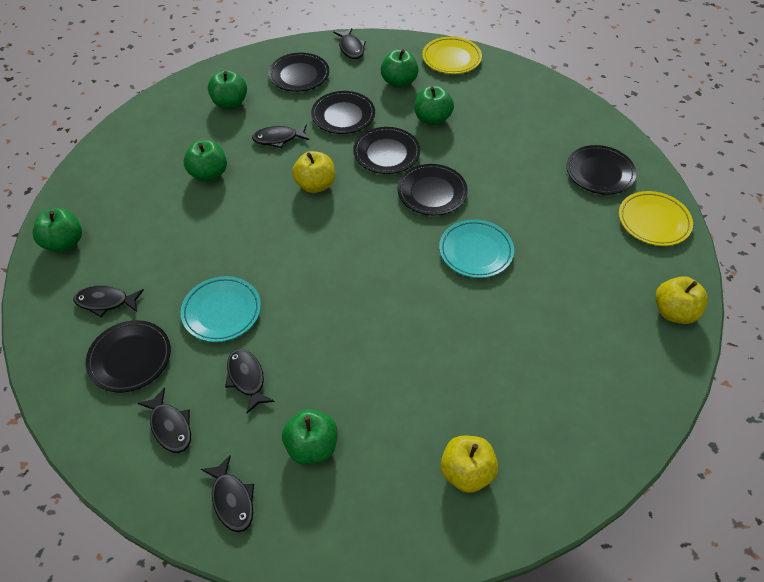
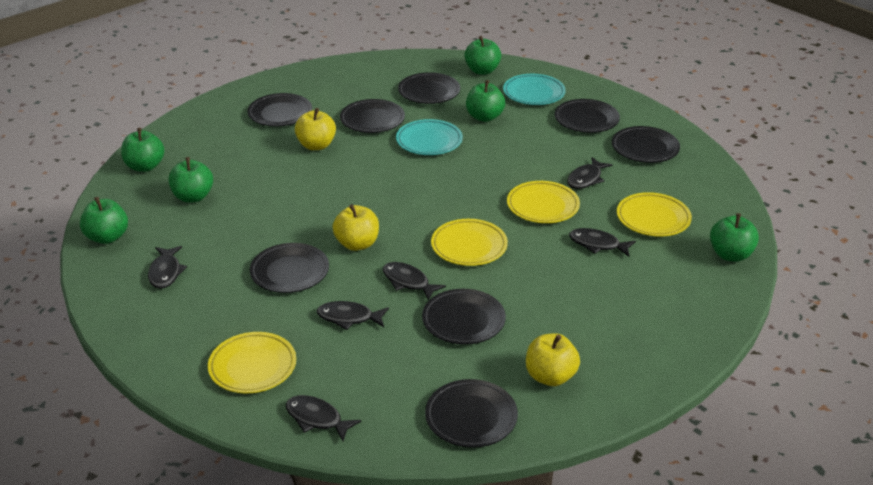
black plate: [86,320,171,393] [268,53,329,92] [311,91,375,134] [353,127,420,174] [397,164,468,215] [566,145,636,195] = 6 -> [247,93,312,126] [250,243,329,293] [340,99,405,133] [398,72,460,104] [422,289,506,345] [425,379,518,448] [555,99,620,133] [612,126,680,163] = 8
yellow plate: [422,37,482,74] [619,191,693,246] = 2 -> [208,332,296,394] [431,219,508,266] [507,181,580,223] [617,192,692,237] = 4

